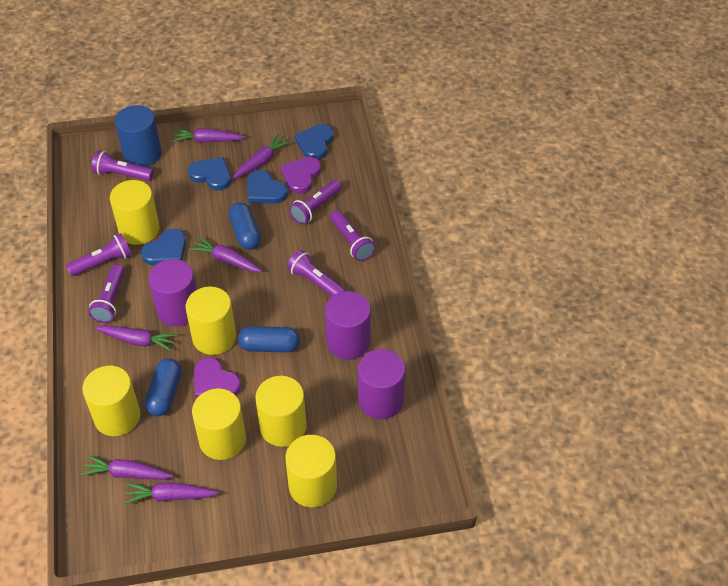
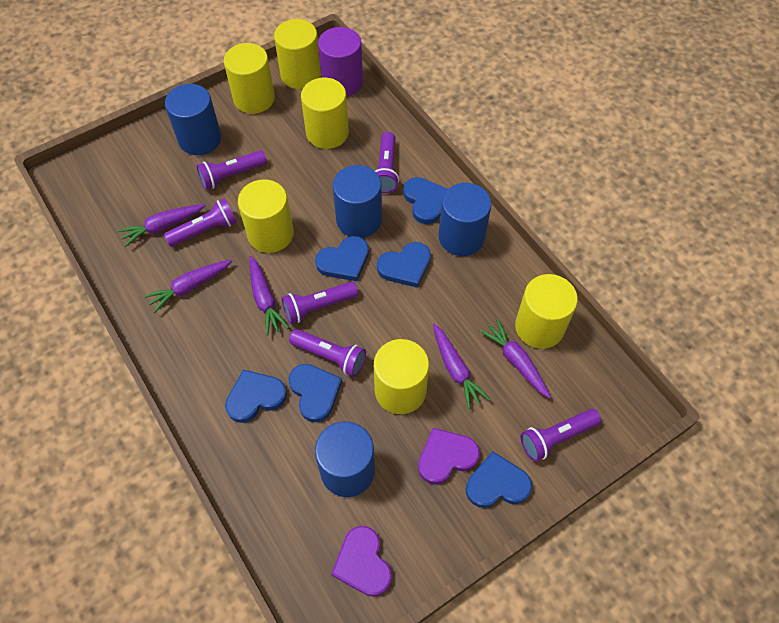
blue capsule: [145,358,181,416] [229,202,261,250] [238,326,300,352] = 3 -> none = 0
blue cylinder: [115,105,162,167] = 1 -> [165,84,221,155] [315,422,375,497] [333,165,382,238] [439,183,491,256] = 4
blue heart: [141,228,186,265] [188,157,231,191] [247,170,288,204] [295,124,334,160] = 4 -> [225,370,287,423] [288,364,342,422] [315,236,369,281] [377,242,431,288] [403,177,448,224] [466,451,532,508] = 6
purple carrot: [81,455,174,480] [95,325,178,351] [124,482,219,504] [172,128,245,143] [189,236,262,272] [233,134,291,179] = 6 -> [118,204,206,247] [144,259,232,313] [250,256,289,336] [433,324,490,410] [480,319,551,399] = 5
purple cylinder: [149,259,197,327] [325,291,371,360] [358,349,405,419] = 3 -> [318,27,363,97] = 1

